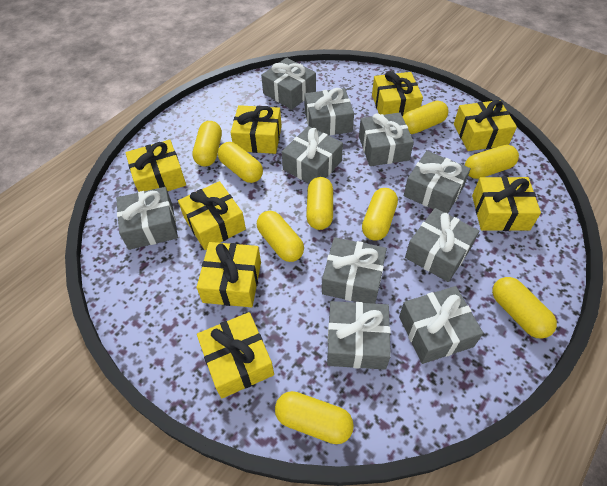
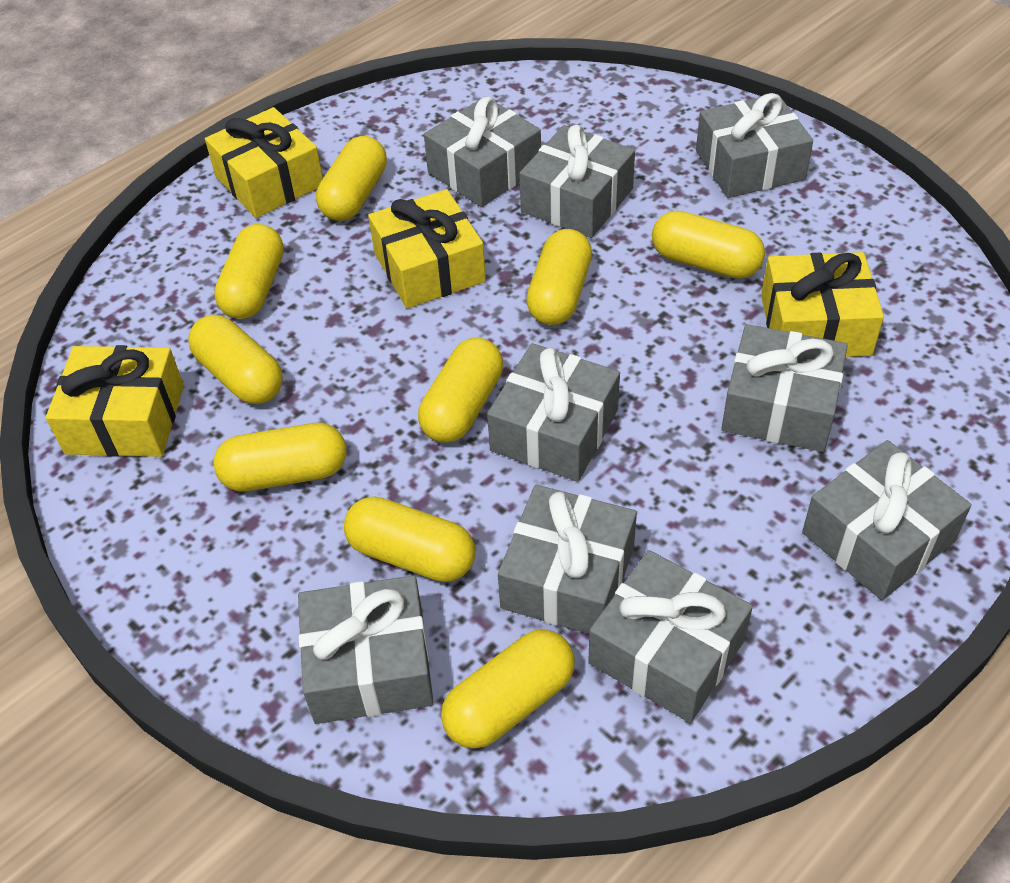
grey gift: [116,187,178,250] [261,58,316,110] [282,126,343,183] [304,88,354,135] [322,237,387,304] [327,301,391,370] [359,113,414,166] [399,286,483,364] [404,151,471,213] [405,208,479,282] = 10 -> [298,575,434,724] [424,96,541,207] [487,343,620,482] [498,485,637,634] [519,125,635,238] [588,550,753,723] [696,93,813,198] [721,324,848,452] [802,440,972,600] = 9
yellow gift: [126,140,186,192] [178,181,246,250] [196,242,261,307] [197,312,274,399] [231,105,282,154] [372,71,423,116] [454,100,517,151] [472,176,541,231] = 8 -> [46,345,184,457] [205,107,323,218] [368,189,486,308] [761,252,884,357] = 4

